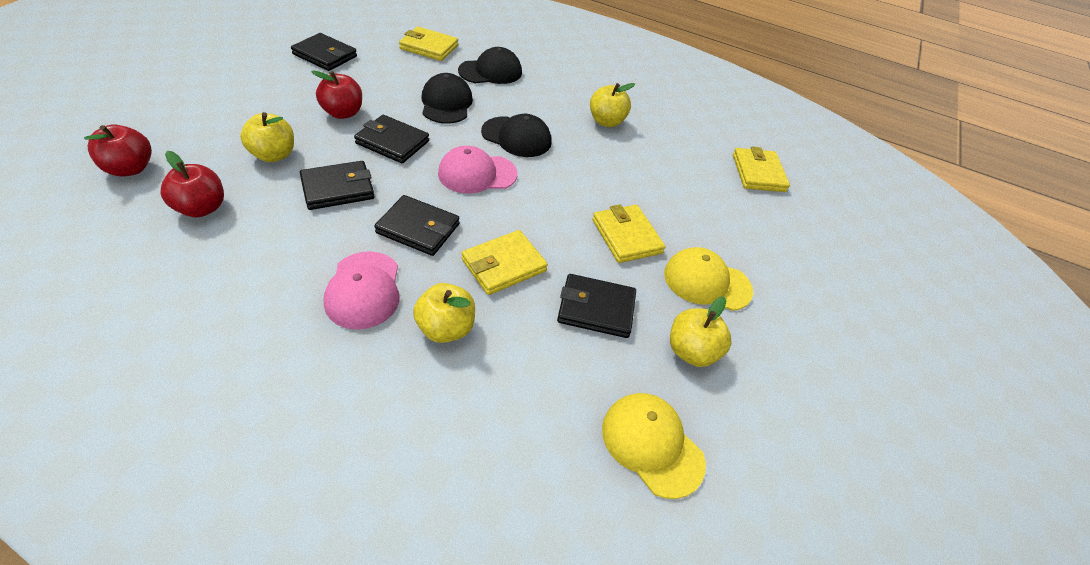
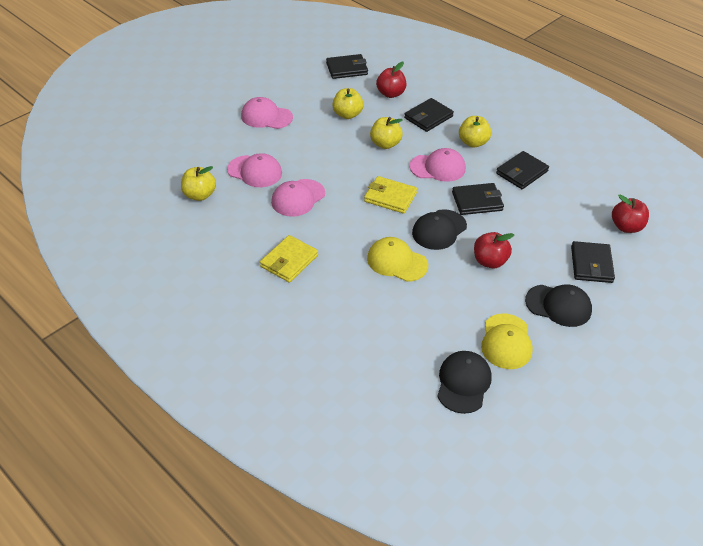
pink cap: [324,251,400,330] [438,146,518,194] = 2 -> [227,153,282,187] [241,97,293,129] [271,179,325,217] [410,148,466,182] = 4
yellow wallet: [399,27,458,61] [462,230,548,295] [593,204,666,263] [733,147,790,192] = 4 -> [260,235,318,282] [364,176,417,214] = 2

